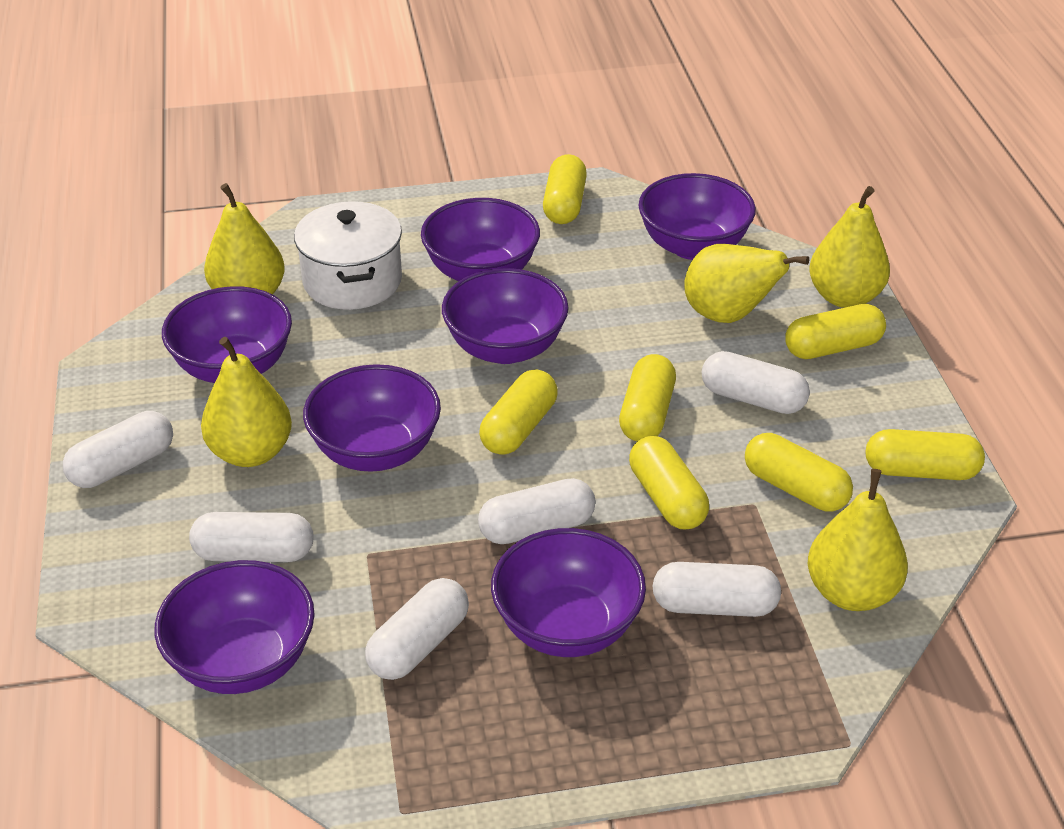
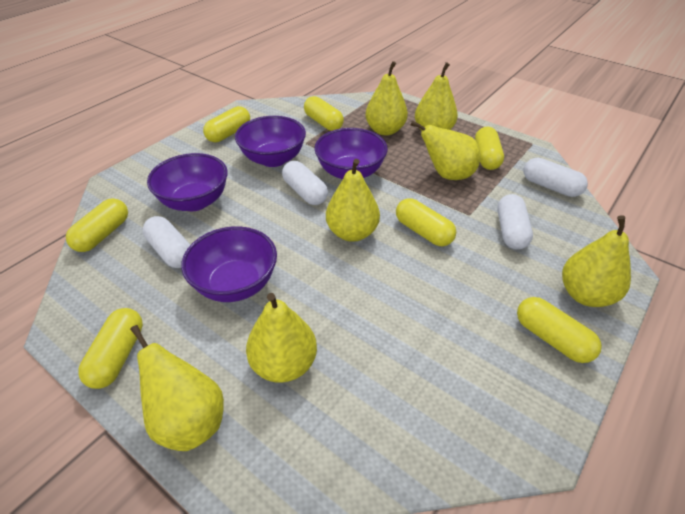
purple bowl: [155,560,315,694] [162,286,292,383] [303,364,441,472] [421,198,540,281] [442,268,569,364] [491,528,646,657] [638,173,756,260] = 7 -> [147,153,228,211] [181,226,277,302] [235,116,306,167] [314,128,388,180] = 4
white capsule: [63,411,173,488] [189,512,314,562] [365,578,469,680] [478,478,595,544] [652,562,781,617] [702,351,810,414] = 6 -> [143,216,190,268] [282,161,328,205] [497,194,533,249] [524,158,588,197] = 4
white pot: [294,201,402,310] = 1 -> none = 0
yellow pear: [201,337,292,467] [204,183,285,295] [684,244,809,323] [808,469,908,611] [809,186,890,308] = 5 -> [130,325,224,451] [246,293,317,383] [326,159,380,242] [366,61,408,135] [410,121,480,180] [415,62,458,131] [562,215,631,307] = 7

